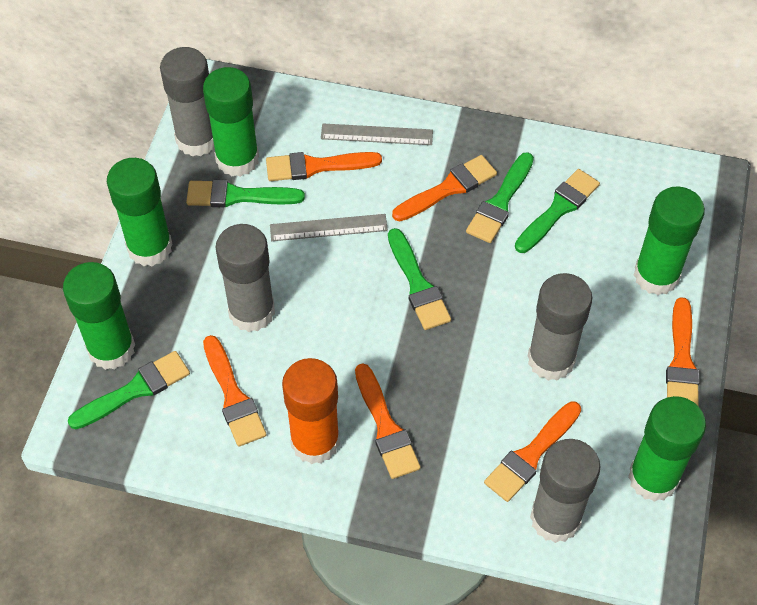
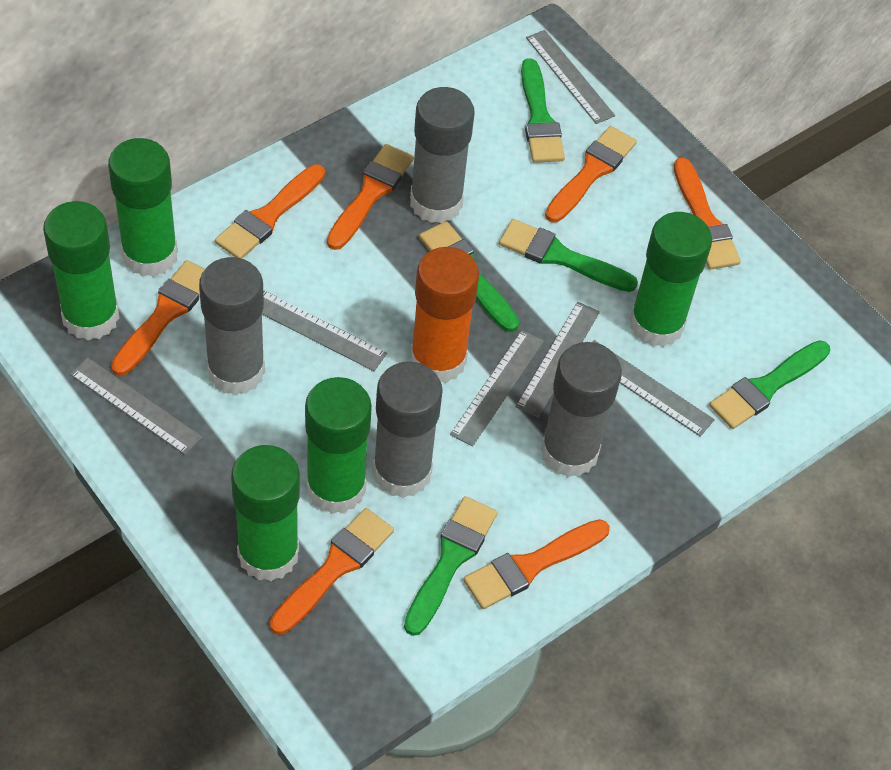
grey ruler: [270,214,388,241] [321,123,433,145] = 2 -> [70,358,202,455] [262,290,387,371] [450,330,544,447] [515,302,600,418] [526,30,615,124] [592,340,715,437] = 6
orange brush: [203,335,267,447] [266,152,382,181] [355,363,421,479] [392,155,497,221] [484,401,581,502] [666,297,700,406] = 6 -> [111,260,205,376] [215,164,325,259] [270,508,394,635] [327,144,414,250] [463,519,610,609] [545,126,637,222] [674,158,741,270] = 7

